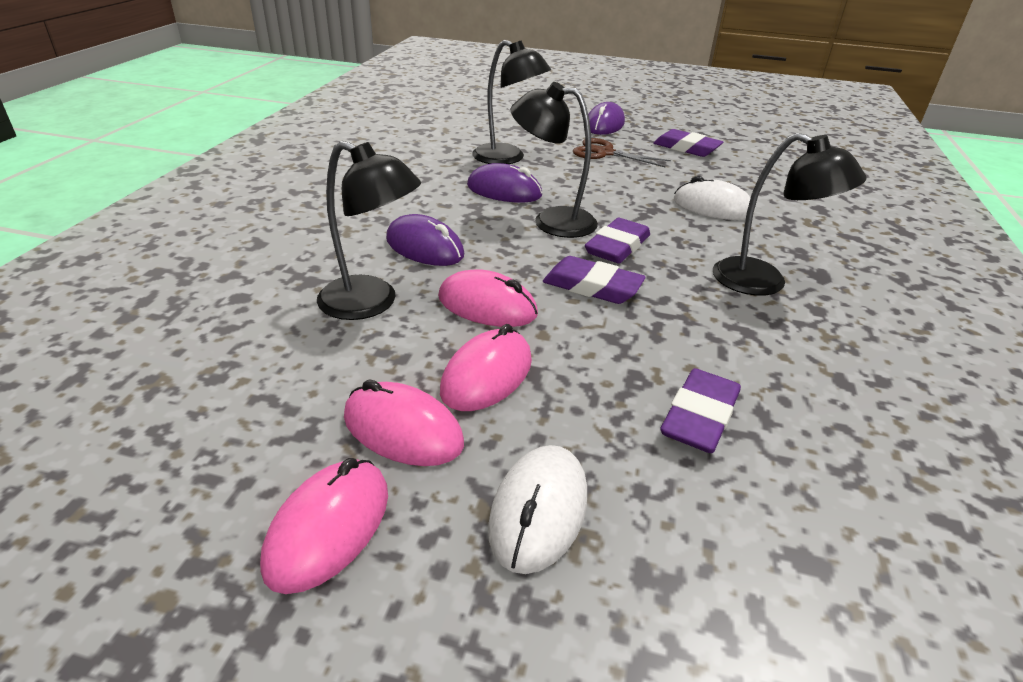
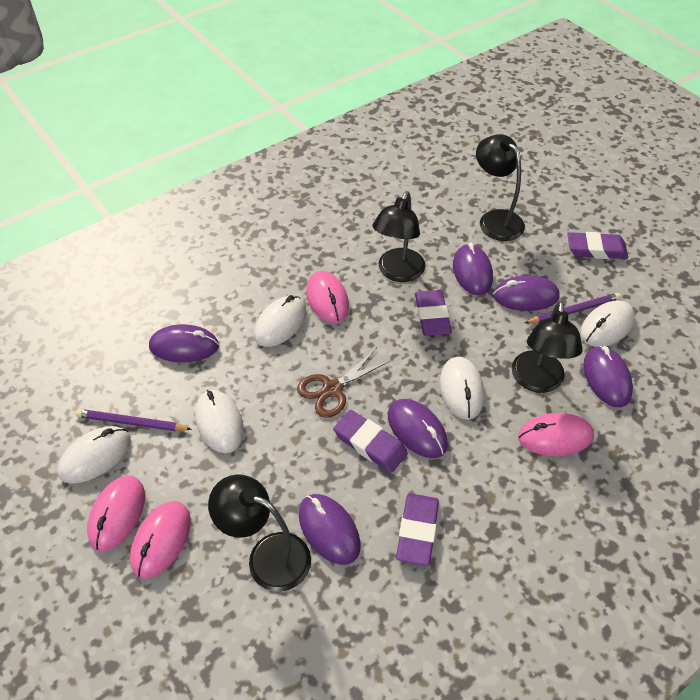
purple mouse: [386,214,465,266] [467,163,542,203] [588,102,625,135] = 3 -> [149,324,219,363] [299,494,361,565] [388,399,448,458] [453,243,493,295] [493,275,559,311] [583,345,633,407] = 6
purple pencil: none = 0 -> [75,409,192,431] [525,293,621,323] = 2
white mouse: [488,445,587,574] [674,176,755,220] = 2 -> [57,426,131,484] [195,390,244,453] [254,295,306,347] [440,357,484,420] [580,301,635,347] = 5

